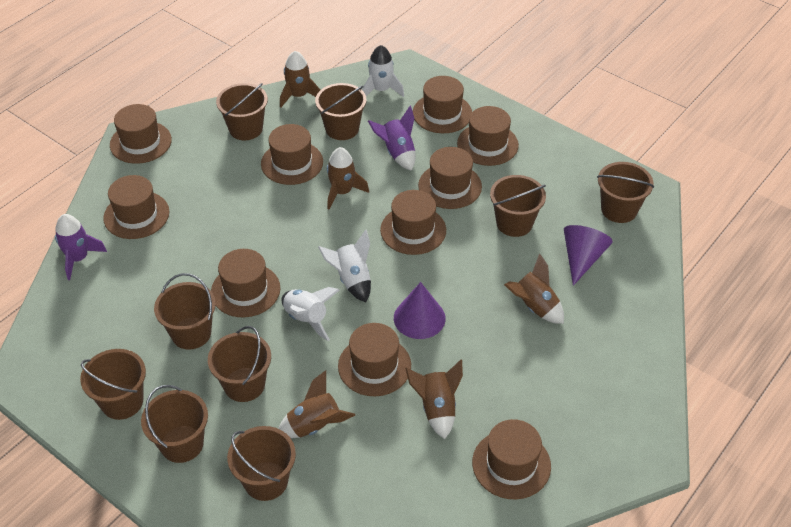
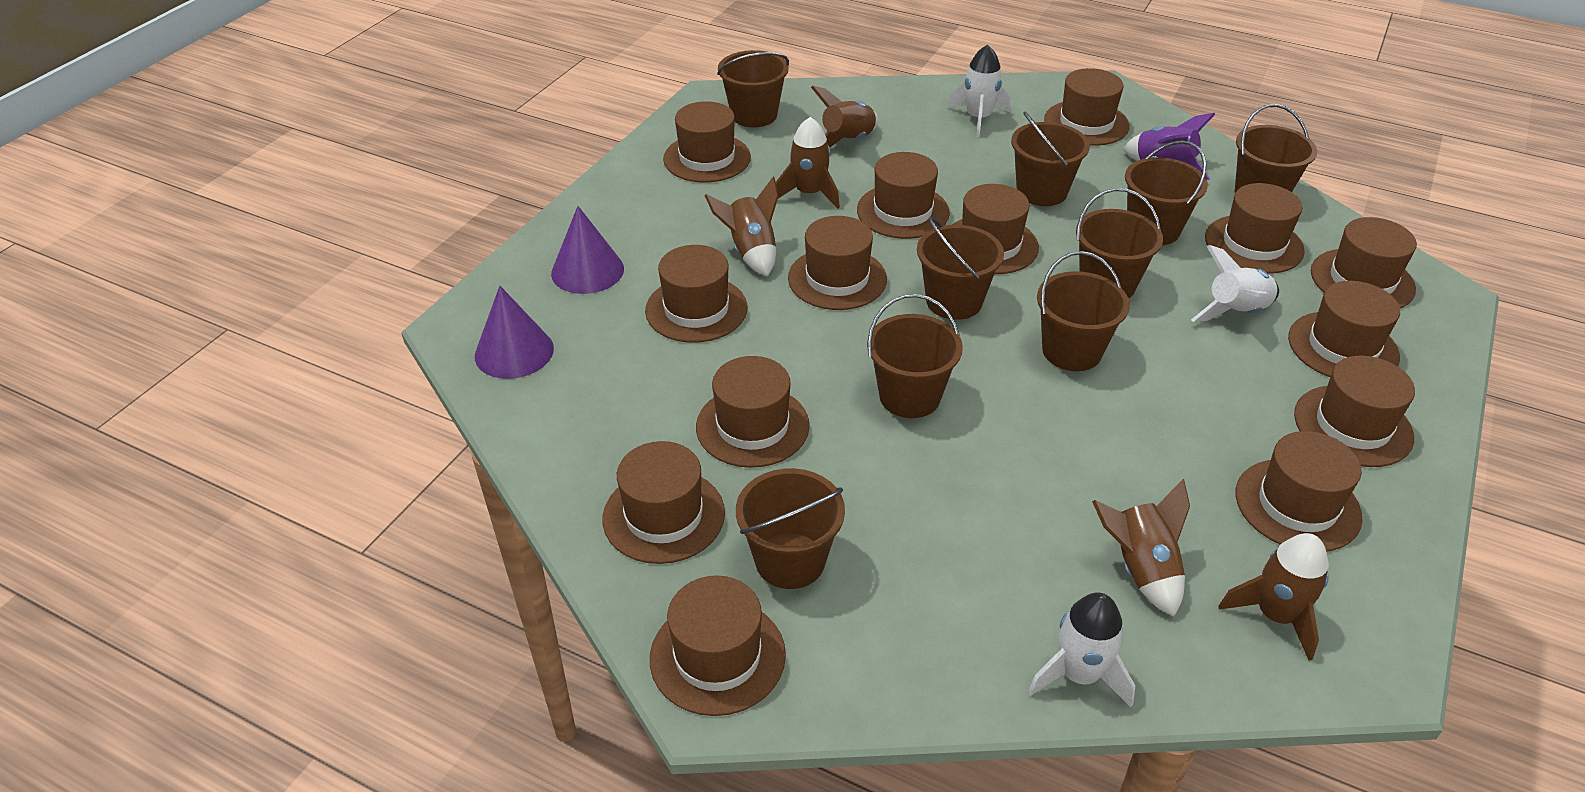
brown hat: [103,175,169,239] [110,104,172,164] [211,249,280,317] [261,124,323,185] [338,323,411,396] [380,190,446,255] [413,76,472,133] [418,147,482,209] [457,106,519,166] [472,419,551,499] = 10 -> [603,441,725,564] [645,245,747,343] [650,576,786,716] [663,101,751,182] [696,356,810,468] [788,216,887,310] [857,152,950,239] [952,184,1039,274] [1044,68,1130,146] [1205,183,1305,274] [1236,431,1363,552] [1288,281,1400,377] [1294,356,1415,467] [1311,217,1417,308] = 14
purple rocket: [55,214,107,280] [368,106,415,171] = 2 -> [1123,113,1215,180] = 1

